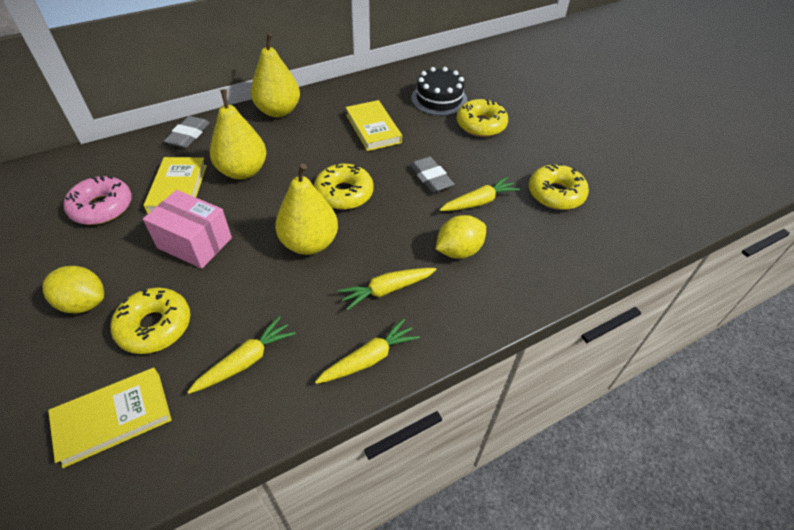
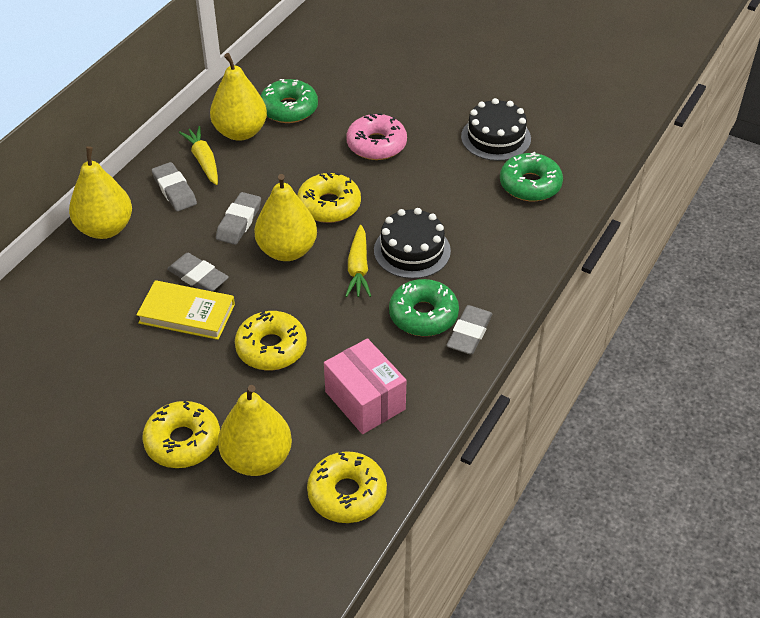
black cake: [411,67,467,116] = 1 -> [374,208,451,279] [461,98,531,161] = 2
green donut: none = 0 -> [260,79,318,123] [389,279,459,336] [500,152,563,201] = 3
grey eraser: [164,116,210,148] [410,156,454,193] = 2 -> [152,162,197,212] [167,253,229,292] [216,192,261,245] [446,305,492,355] = 4
yellow book: [48,368,172,468] [143,157,207,214] [346,100,402,151] = 3 -> [137,280,235,340] = 1
yellow carrot: [187,316,296,394] [315,318,420,384] [338,268,437,310] [439,177,520,211] = 4 -> [179,126,218,185] [345,225,371,297] = 2
yellow lemon: [43,266,104,313] [436,215,486,259] = 2 -> none = 0
yellow pear: [210,89,267,179] [251,33,300,117] [275,164,338,255] = 3 -> [69,146,132,239] [210,53,267,141] [218,385,292,476] [254,174,317,261] = 4

